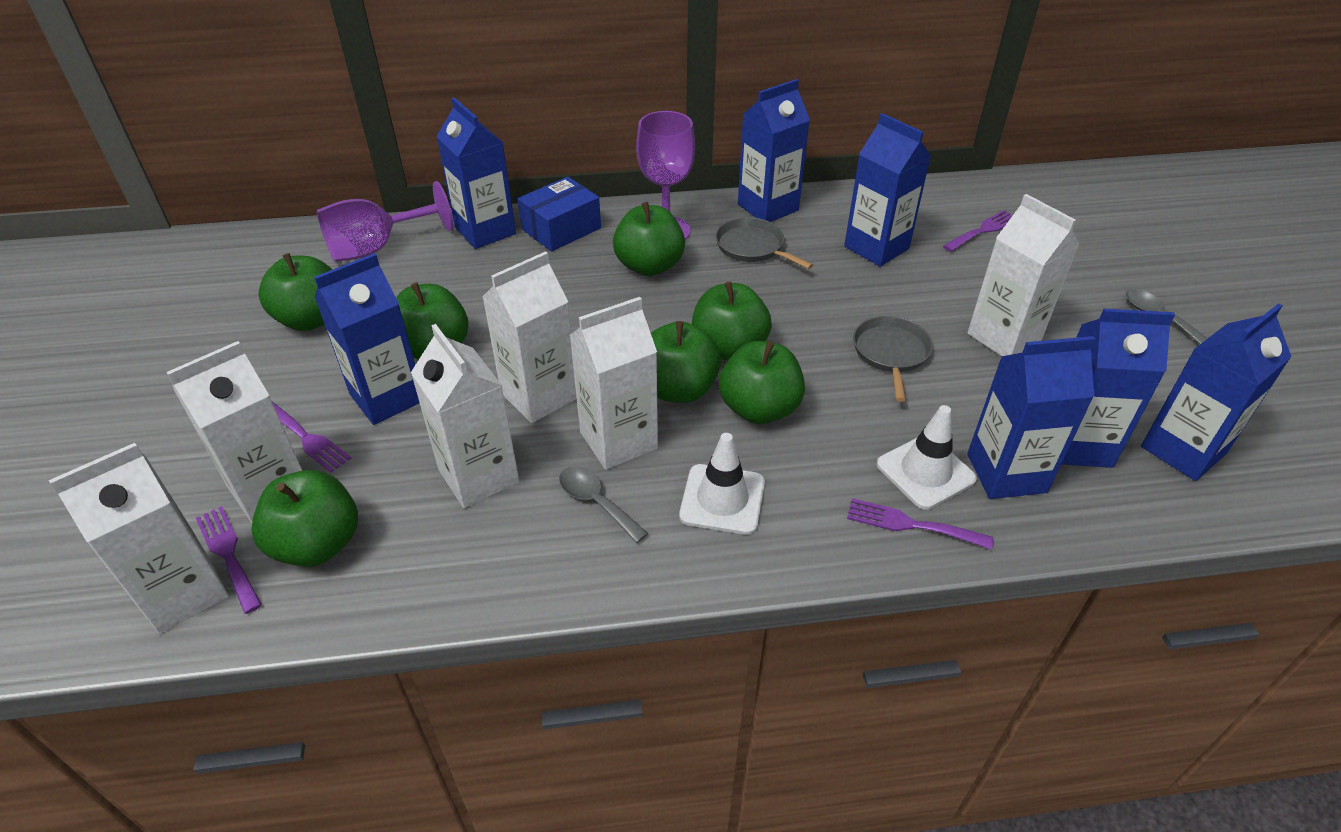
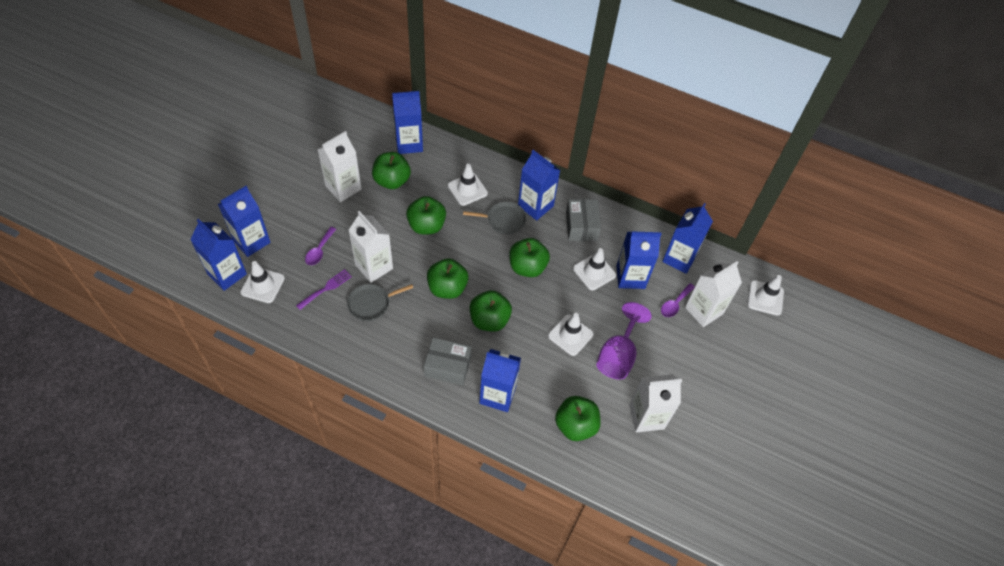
blue box: [518,177,601,251] = 1 -> none = 0
green apple: [251,470,358,567] [258,253,332,331] [396,282,468,359] [613,202,685,276] [651,321,721,403] [692,281,772,361] [719,341,805,424] = 7 -> [372,152,411,189] [406,196,446,235] [427,259,469,299] [470,290,512,332] [509,238,550,277] [555,396,601,441] = 6
grey box: none = 0 -> [424,337,472,386] [566,199,601,241] = 2
grey spoon: [559,466,648,543] [1126,289,1208,344] = 2 -> none = 0
purple fork: [196,506,262,614] [272,402,352,472] [847,498,994,550] [943,210,1013,252] = 4 -> [296,269,352,310] = 1
purple goblet: [317,181,453,262] [636,111,695,240] = 2 -> [597,302,652,380] = 1
purple spoon: none = 0 -> [305,227,336,265] [661,283,695,317] = 2
white carton: [49,443,229,634] [167,341,303,523] [411,324,519,508] [482,251,577,423] [570,297,658,470] [967,194,1080,356] = 6 -> [317,131,361,202] [348,211,393,283] [629,374,682,433] [685,261,742,327] = 4
white traffic cone: [679,433,765,535] [877,405,977,510] = 2 -> [240,261,285,303] [448,164,488,206] [548,313,594,356] [573,248,616,290] [748,275,784,316] = 5

